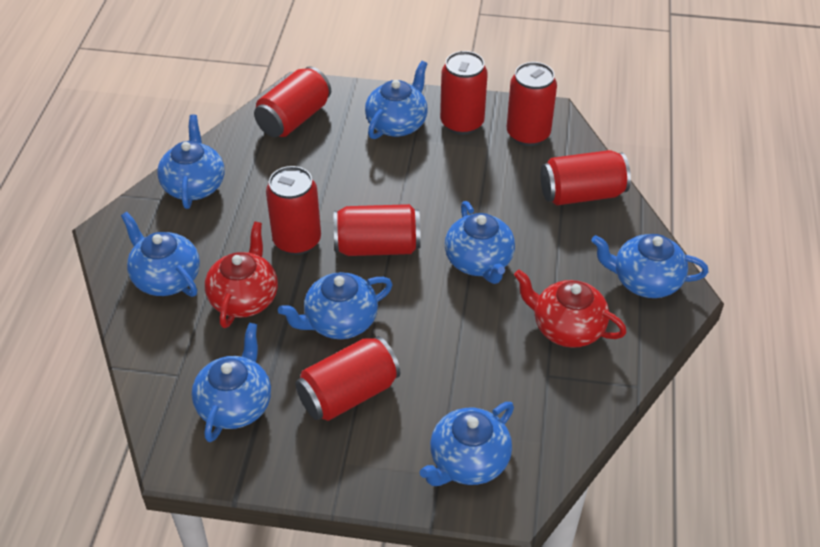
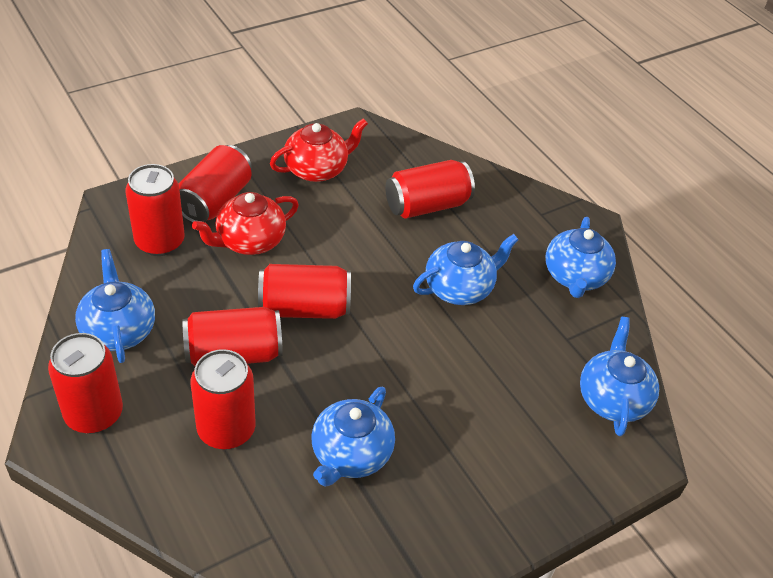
blue teapot: [121,212,200,297] [158,115,224,209] [192,323,271,442] [278,272,393,339] [365,61,427,139] [420,402,514,486] [445,201,515,284] [591,234,708,298] = 8 -> [75,249,155,363] [312,386,395,487] [413,234,519,305] [546,217,616,298] [580,317,659,436] = 5

